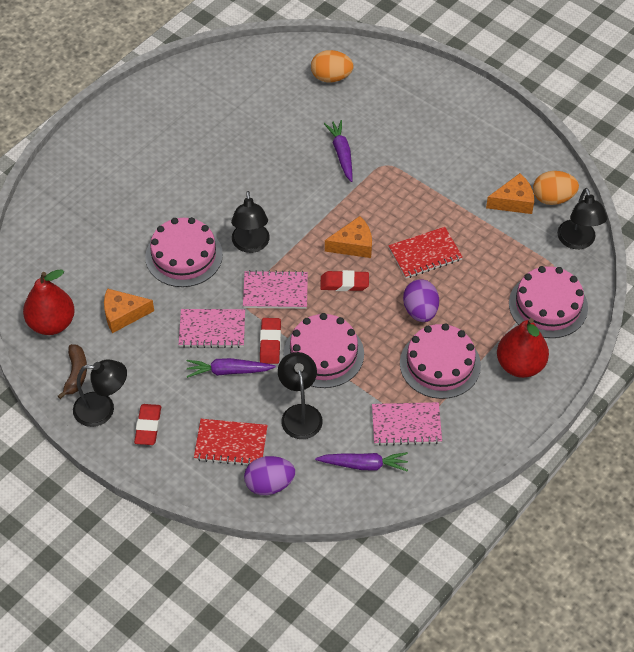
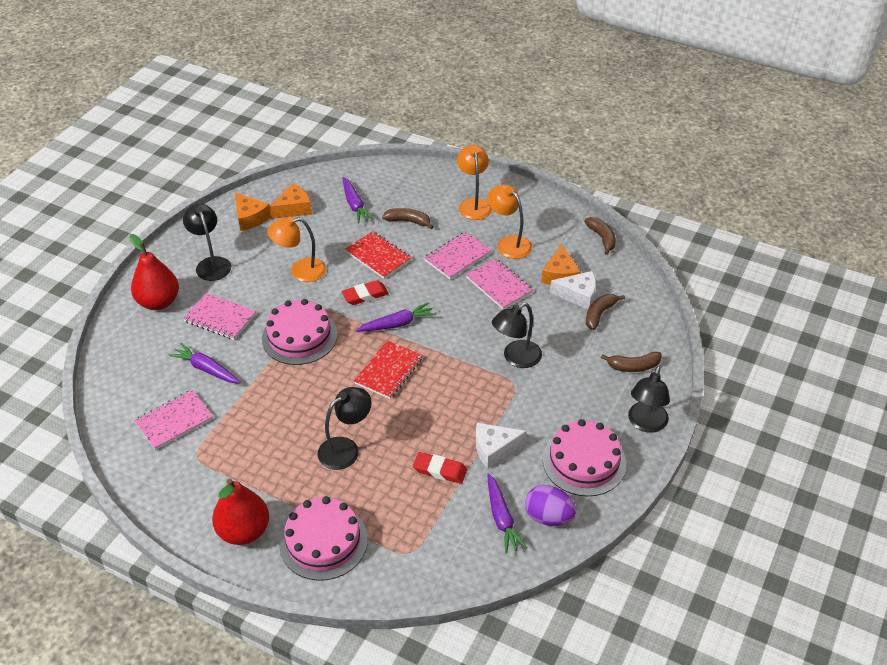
brown banana: [58,344,87,399] = 1 -> [382,208,434,229] [584,217,616,255] [586,294,625,330] [601,352,662,372] = 4
orange egg: [311,50,354,82] [533,171,579,205] = 2 -> none = 0
orange lamp: none = 0 -> [267,216,326,282] [457,145,492,220] [487,185,532,259] = 3
pink cake: [145,217,223,287] [284,313,364,388] [400,323,481,399] [509,266,588,338] = 4 -> [262,299,337,365] [279,496,368,581] [543,419,626,497] = 3
pink notebook: [179,309,245,348] [243,270,308,309] [372,402,442,446] = 3 -> [134,390,213,450] [183,293,256,340] [424,232,491,279] [466,258,533,309] = 4
purple carrot: [187,358,276,378] [315,452,408,471] [324,120,352,182] = 3 -> [169,343,241,383] [342,177,375,223] [356,302,436,332] [487,473,527,554] = 4
purple egg: [244,456,295,495] [403,279,439,322] = 2 -> [525,485,577,526] = 1
red eraser: [134,404,161,445] [260,318,281,364] [320,270,369,291] = 3 -> [341,280,389,305] [413,452,467,484] = 2
white cheese: none = 0 -> [476,423,527,469] [550,271,596,310] = 2

